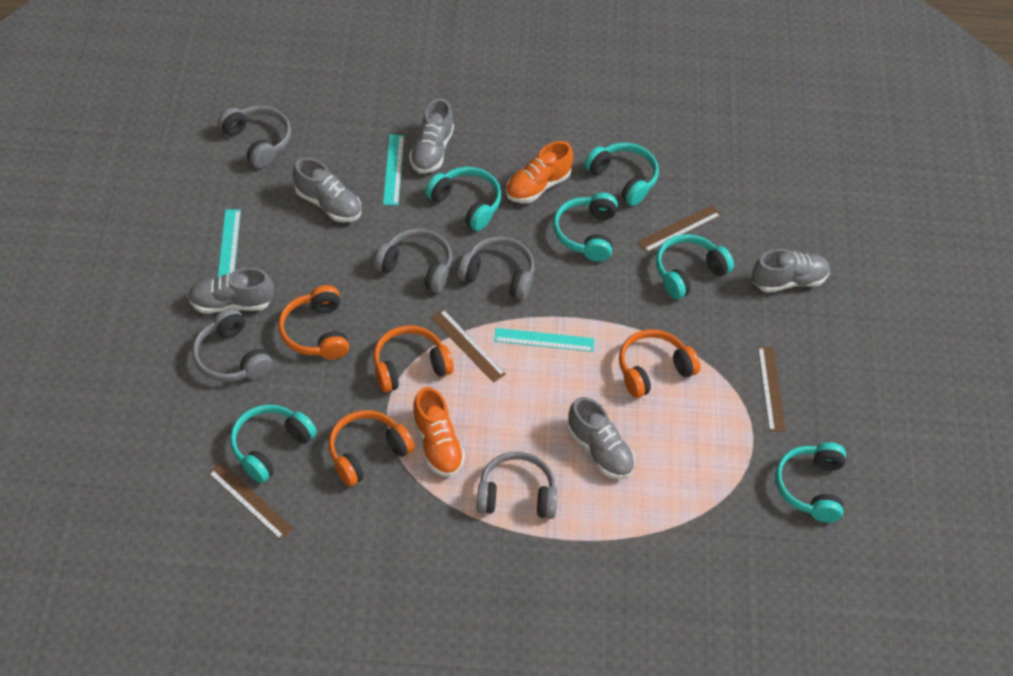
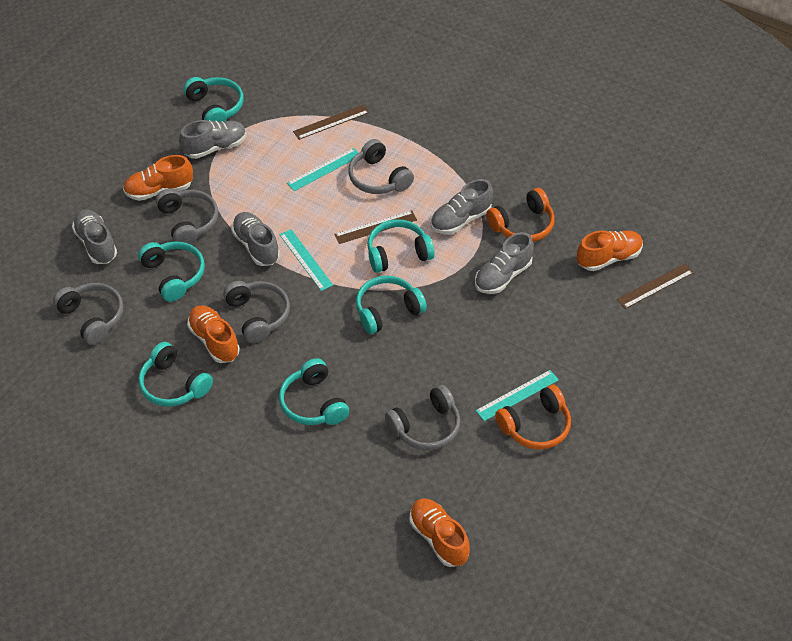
brown ruler: [208,462,294,540] [431,309,506,383] [638,205,721,253] [758,347,786,432] = 4 -> [293,105,369,140] [334,211,417,244] [617,264,694,309] = 3
orange headphones: [278,285,349,360] [328,410,415,487] [373,325,454,393] [619,329,701,398] = 4 -> [486,188,555,242] [495,385,571,449] = 2
orange shoe: [412,387,465,477] [506,141,573,203] = 2 -> [123,155,193,201] [187,305,240,363] [410,498,470,567] [577,230,643,271] = 4

